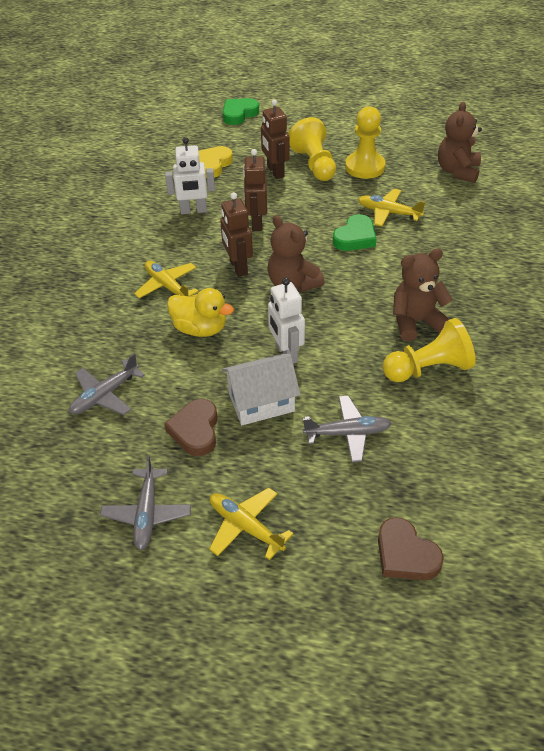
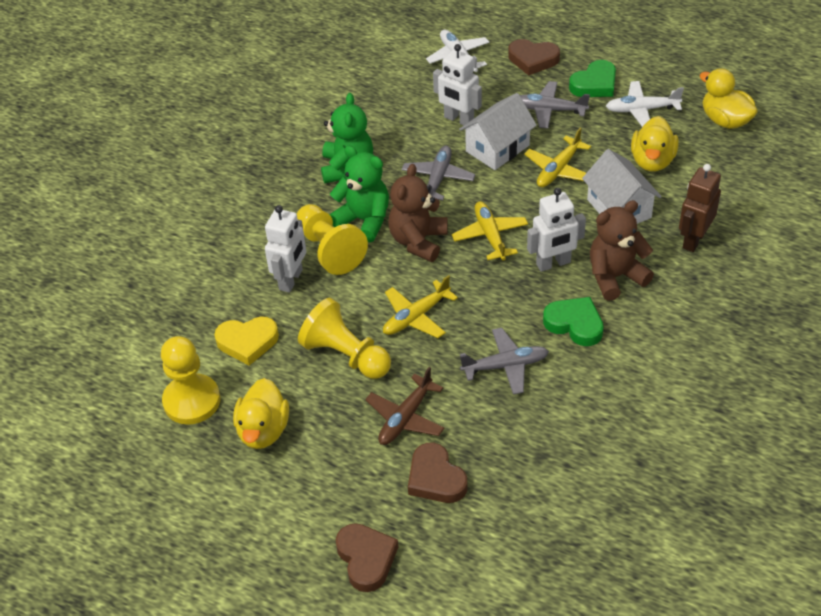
brown heart: [164,399,218,456] [378,517,444,580] = 2 -> [336,523,398,592] [408,442,467,503] [508,39,560,76] = 3
brown plane: none = 0 -> [365,367,445,445] = 1
brown robot: [220,192,253,277] [243,149,267,231] [261,99,290,179] = 3 -> [679,164,721,252] = 1
brown teddy bear: [267,215,325,292] [393,249,453,341] [438,102,482,183] = 3 -> [388,164,448,262] [590,200,654,301] = 2
green teddy bear: none = 0 -> [321,93,373,183] [329,146,389,242] = 2
white house: [222,353,300,425] = 1 -> [459,93,537,170] [582,149,662,224] = 2
white plane: none = 0 -> [426,30,489,72] [606,81,684,127] = 2
white robot: [165,137,215,214] [268,278,305,364] = 2 -> [265,205,306,293] [433,44,482,125] [527,188,586,272] = 3
yellow duck: [167,288,234,337] = 1 -> [233,378,289,449] [631,116,678,172] [700,68,758,129] = 3

